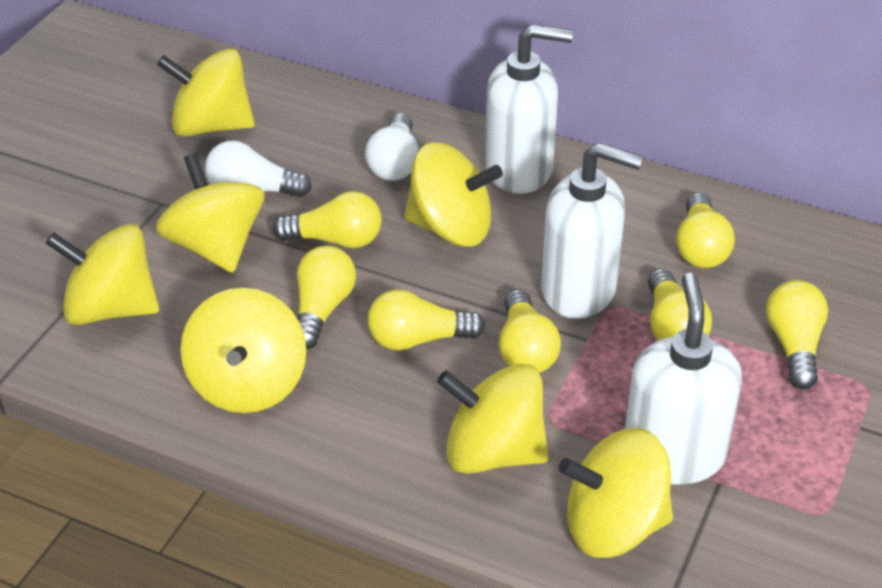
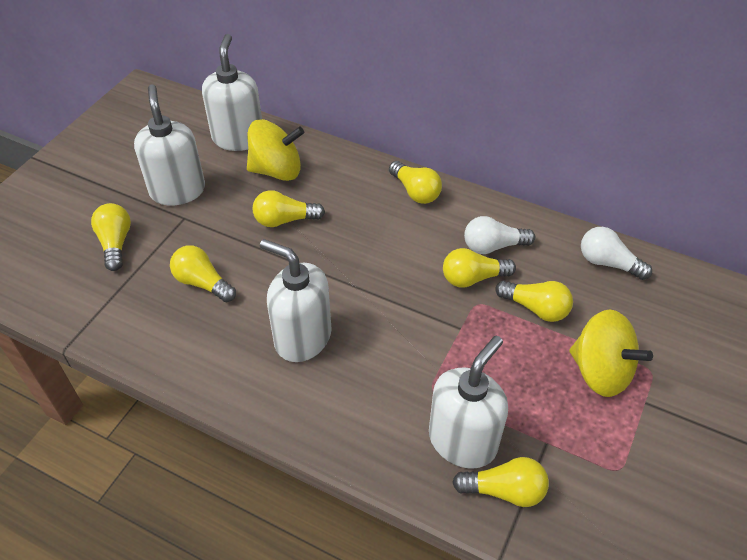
white soap dispenser: [485,24,573,194] [541,143,643,319] [625,273,742,485] = 3 -> [134,84,205,206] [202,34,262,151] [260,239,332,362] [429,336,508,469] = 4
yellow spinning top: [46,224,159,325] [156,153,265,273] [157,49,255,137] [180,288,306,413] [404,142,503,247] [437,364,549,474] [559,428,673,558] = 7 -> [247,119,304,181] [569,310,653,397] = 2

